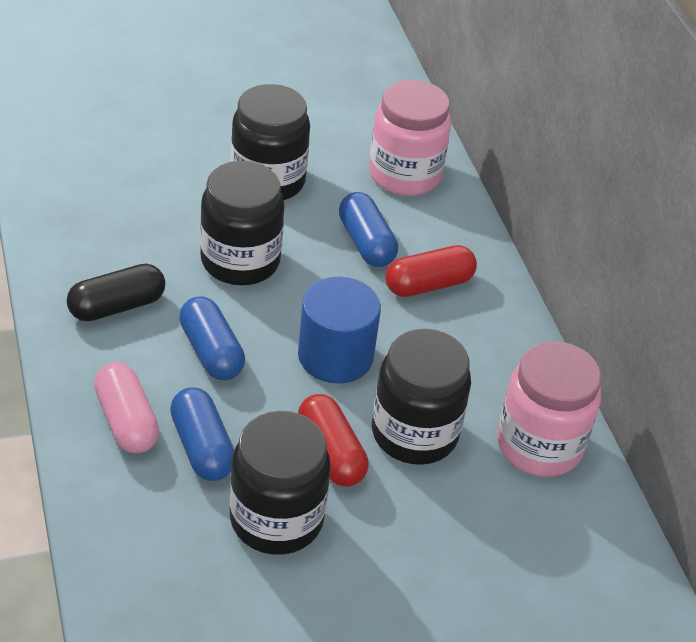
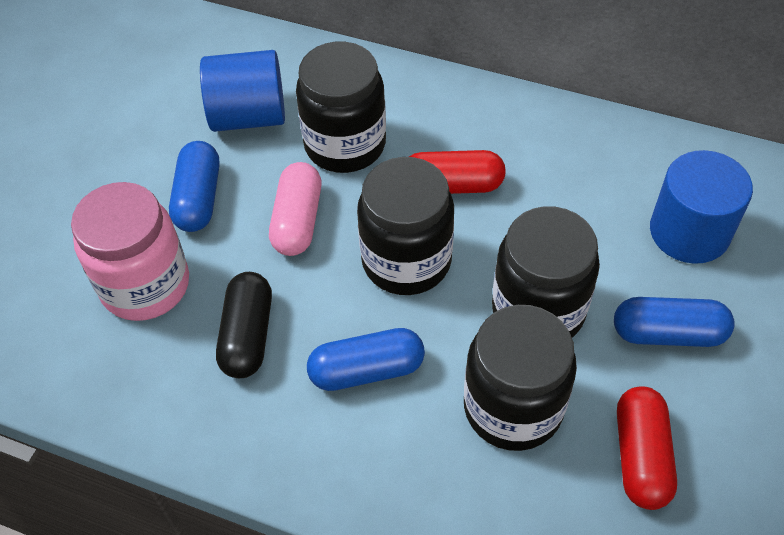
blue cylinder: [298,277,381,384] = 1 -> [200,50,285,132] [650,150,753,264] = 2
pink jar: [369,80,451,196] [497,341,602,477] = 2 -> [71,182,189,321] = 1

